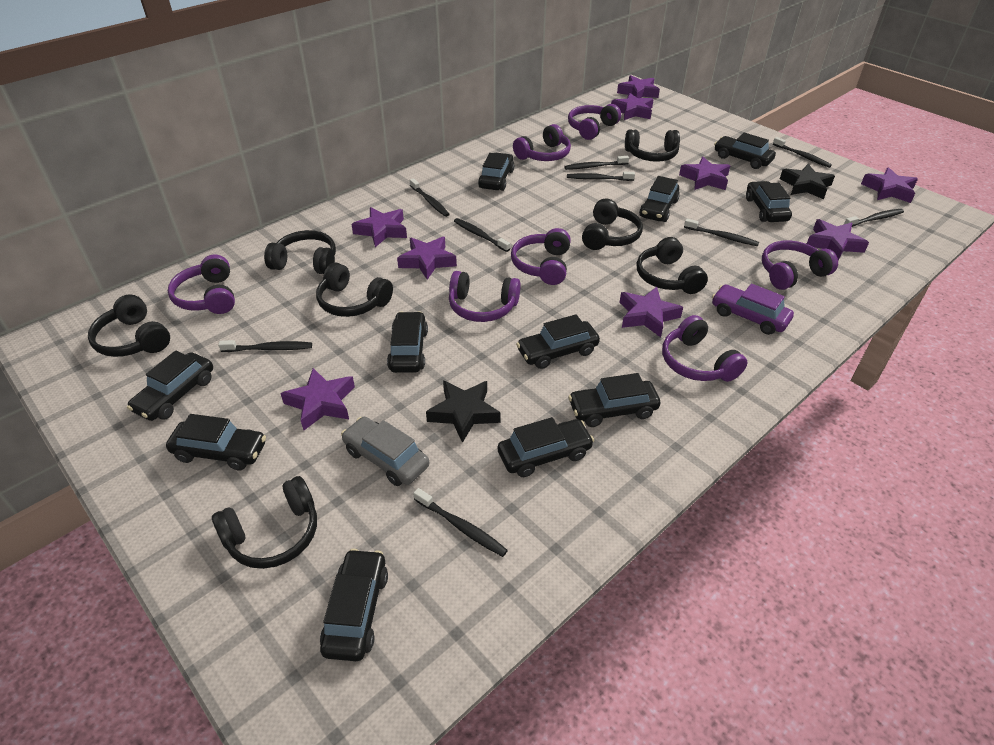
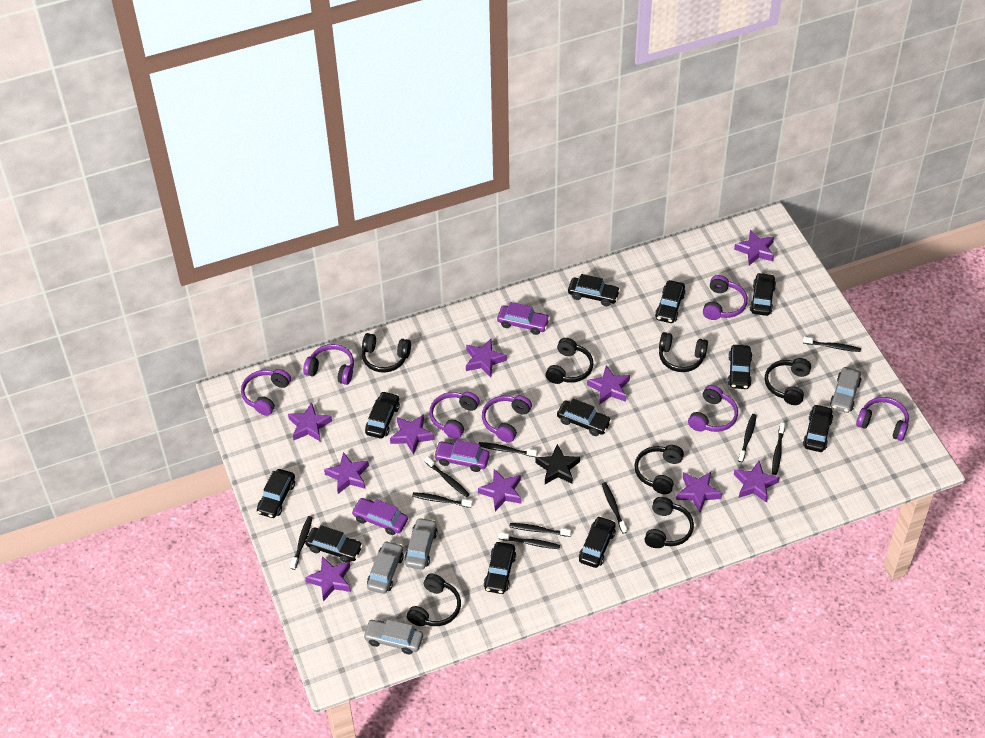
black star: [426,381,501,443] [780,164,835,199] = 2 -> [535,444,580,484] = 1
black toothbrush: [218,340,312,352] [410,178,450,217] [413,488,508,557] [454,218,510,252] [564,156,629,170] [567,172,635,181] [684,218,759,246] [773,137,832,168] [844,209,904,227] = 9 -> [290,516,313,570] [412,492,473,508] [425,456,470,497] [479,442,537,457] [498,532,560,549] [509,523,571,537] [602,482,627,534] [738,414,757,462] [772,422,785,475] [803,337,861,352] = 10
grey car: [341,417,429,486] = 1 -> [363,620,423,654] [367,541,404,594] [404,517,438,570] [830,367,862,413] = 4
purple car: [712,284,794,335] = 1 -> [351,498,408,535] [434,440,490,472] [497,302,550,335] = 3
purple star: [280,368,355,430] [351,207,407,247] [397,237,457,280] [611,93,654,120] [617,75,660,98] [619,287,683,337] [679,157,730,190] [807,219,869,260] [861,167,918,203] = 9 -> [288,402,332,442] [305,556,351,601] [324,452,369,494] [390,414,434,455] [466,339,507,377] [478,469,522,511] [587,366,630,405] [676,472,722,512] [734,230,774,265] [734,461,780,503] = 10

